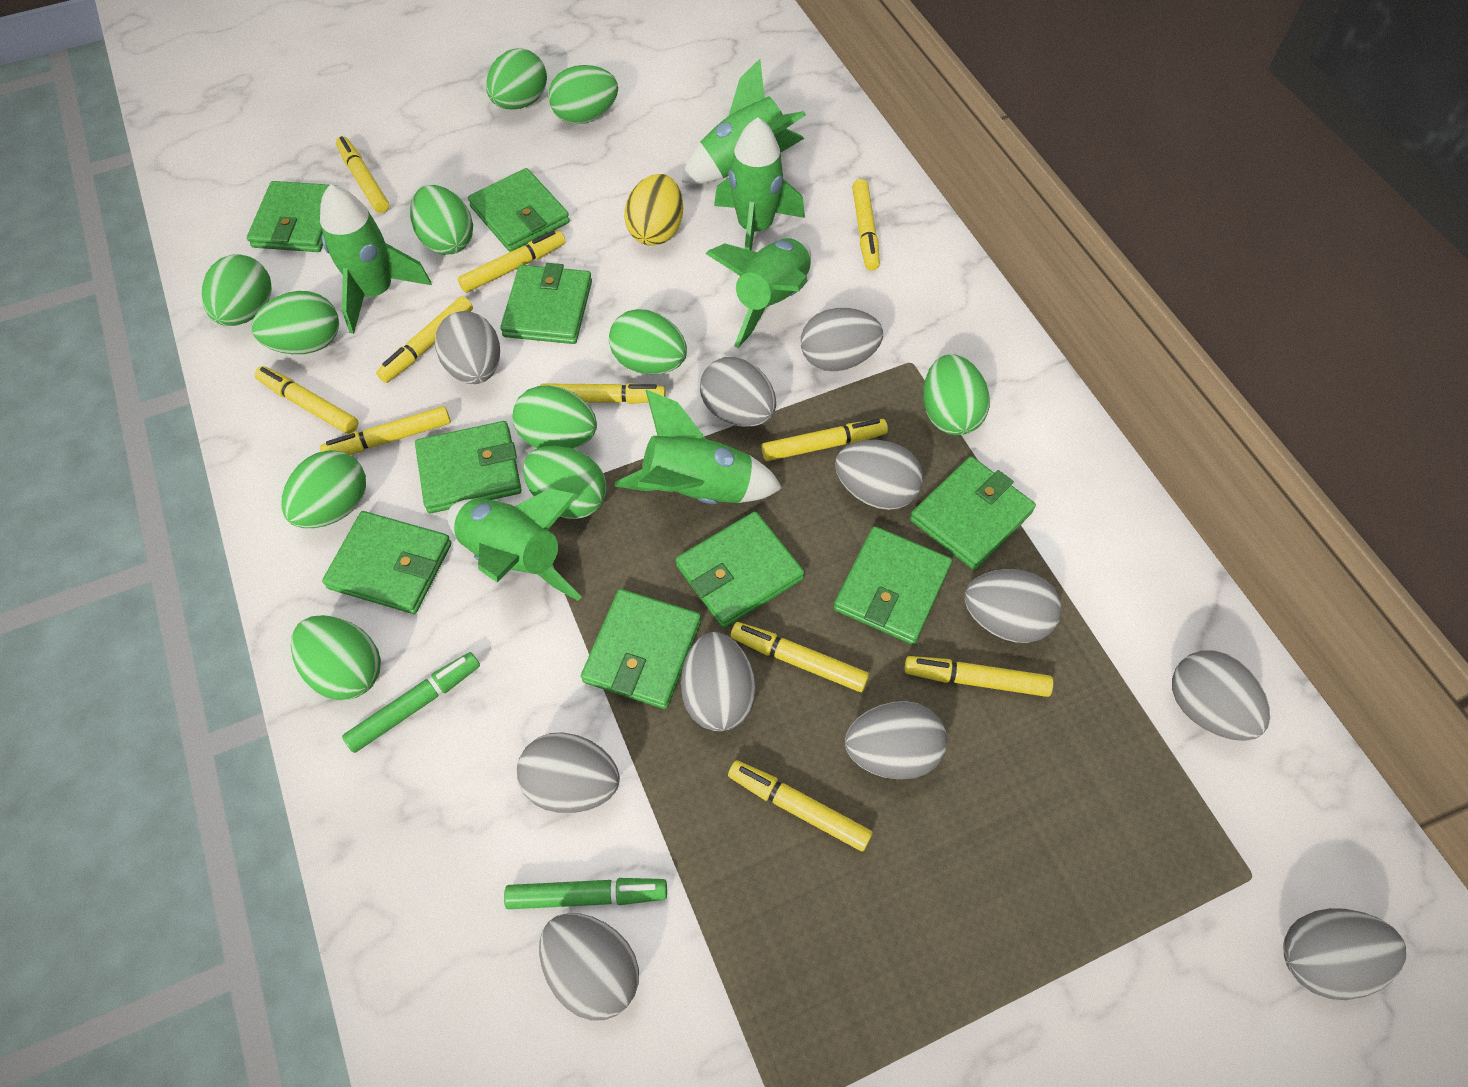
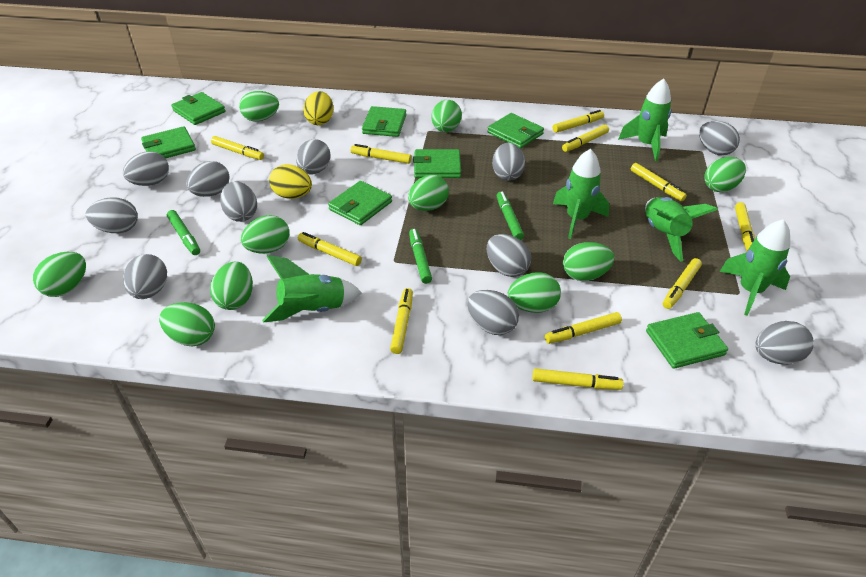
green egg: [201,254,272,326] [251,291,339,354] [281,450,366,528] [291,615,381,700] [410,185,473,255] [486,48,547,110] [513,385,597,449] [523,446,607,519] [548,65,618,124] [609,309,687,375] [923,354,990,435] = 11 -> [33,252,86,297] [159,302,215,346] [210,261,253,310] [239,91,279,122] [241,215,289,254] [408,175,449,211] [431,100,462,132] [508,272,561,313] [563,242,614,281] [704,157,746,192] = 10
green marker: [342,652,480,753] [504,878,667,909] = 2 -> [167,210,200,255] [409,229,432,284] [496,191,524,240] = 3
green rocket: [320,184,432,334] [447,489,581,601] [615,390,782,504] [682,59,806,184] [705,238,811,348] [714,117,805,250] = 6 -> [262,255,362,322] [553,149,609,239] [618,79,671,162] [645,197,718,262] [720,219,790,316] = 5
green wallet: [247,181,337,252] [322,511,452,614] [415,421,522,513] [468,168,570,252] [500,263,592,344] [581,589,701,709] [676,511,804,628] [834,526,952,645] [910,456,1036,570] = 9 -> [141,126,196,158] [171,92,226,125] [328,181,392,225] [362,106,406,137] [413,149,461,178] [488,113,544,148] [646,312,728,369] = 7
yellow egg: [624,174,683,246] = 1 -> [269,164,312,199] [303,91,333,125] = 2

